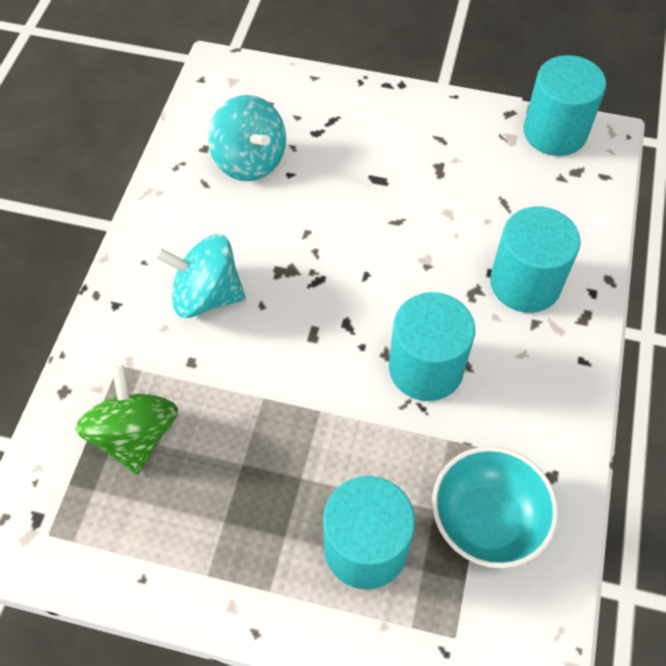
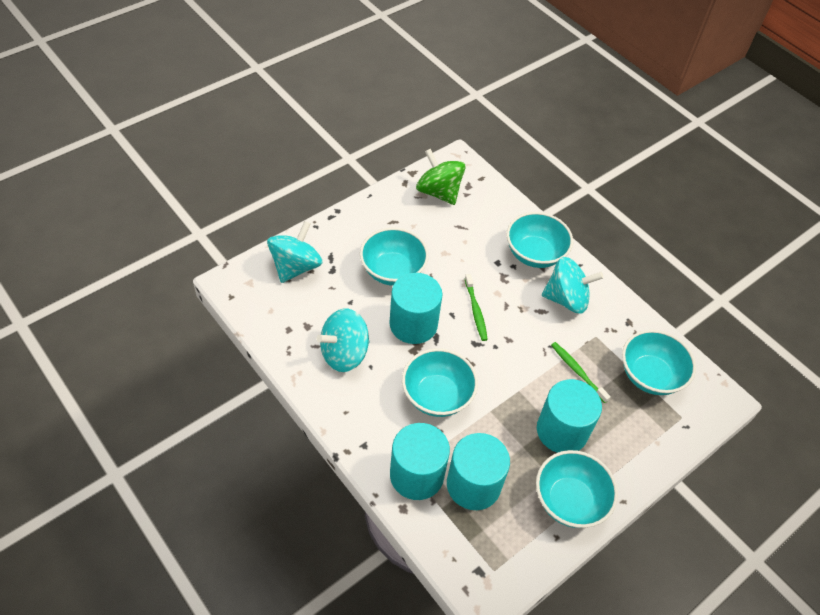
green toothbrush: none = 0 -> [465,274,488,341] [551,342,611,403] = 2
turquoise bowl: [432,446,558,568] = 1 -> [360,227,429,286] [402,348,478,417] [507,212,573,268] [536,450,618,528] [622,330,696,395] = 5
turquoise spinning top: [155,234,245,318] [208,95,286,181] = 2 -> [267,221,322,283] [317,308,370,372] [542,257,604,313] = 3

